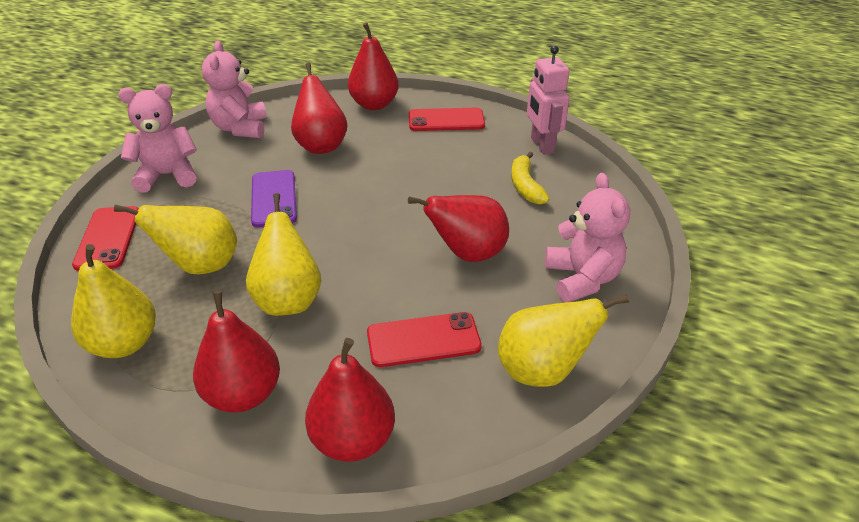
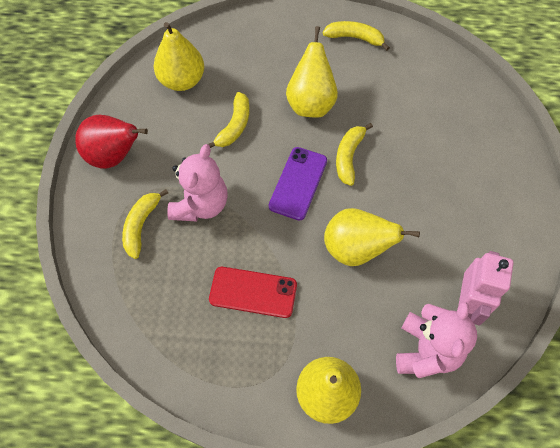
pink teddy bear: [118,84,197,192] [202,41,267,138] [545,173,630,303] = 3 -> [167,144,228,221] [396,302,477,378] = 2
red pear: [193,291,280,413] [291,63,348,154] [305,338,395,462] [348,23,399,110] [408,195,509,262] = 5 -> [75,115,148,169] = 1
red phone: [72,206,139,271] [367,312,482,367] [409,108,485,131] = 3 -> [209,267,297,318] = 1
yellow banana: [511,152,550,205] = 1 -> [122,189,168,259] [208,92,250,148] [323,21,390,51] [336,123,373,186] = 4

